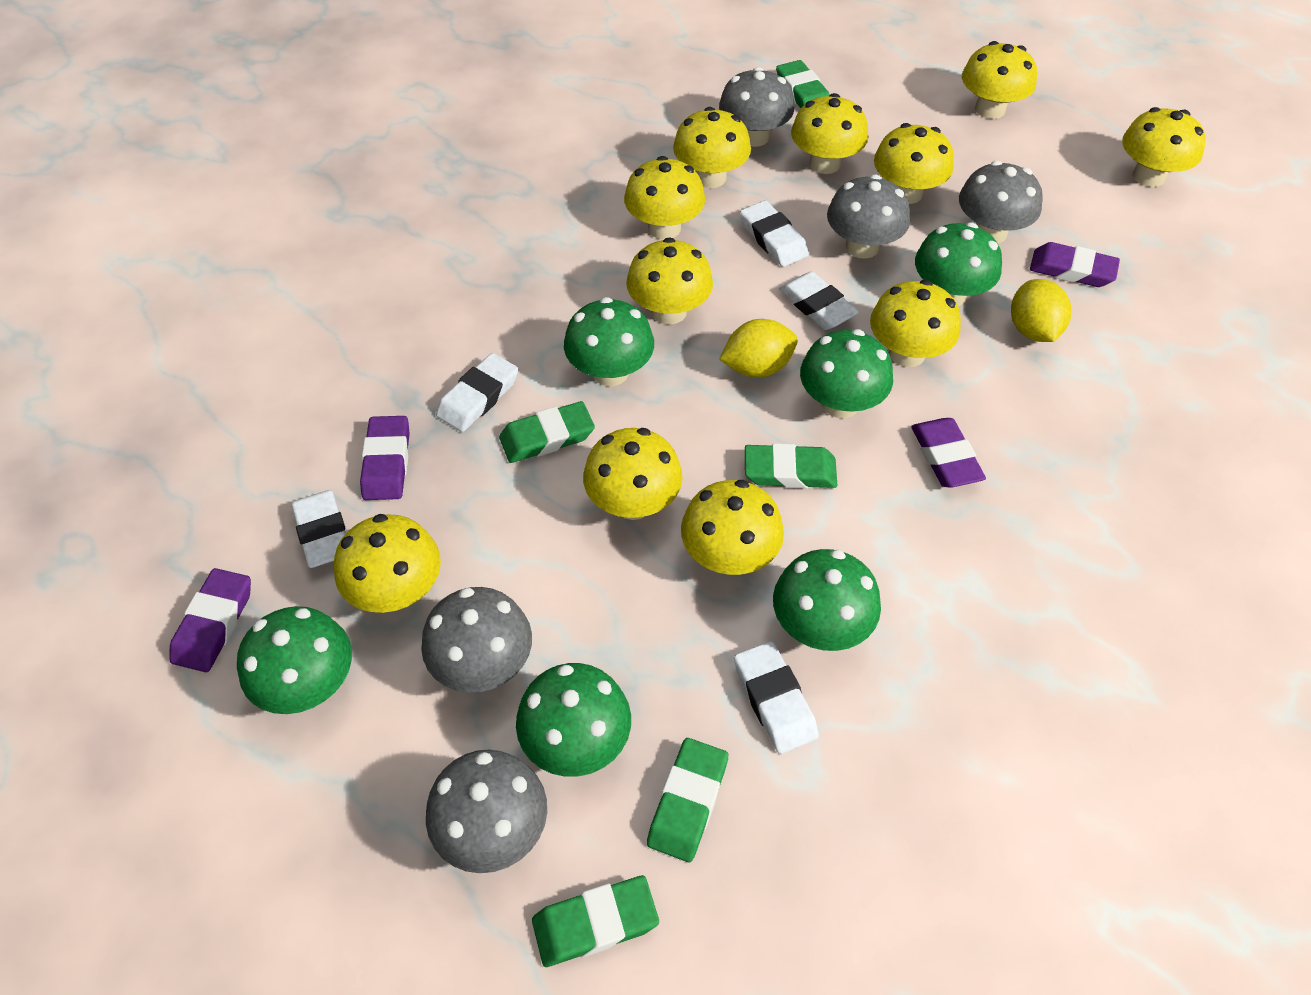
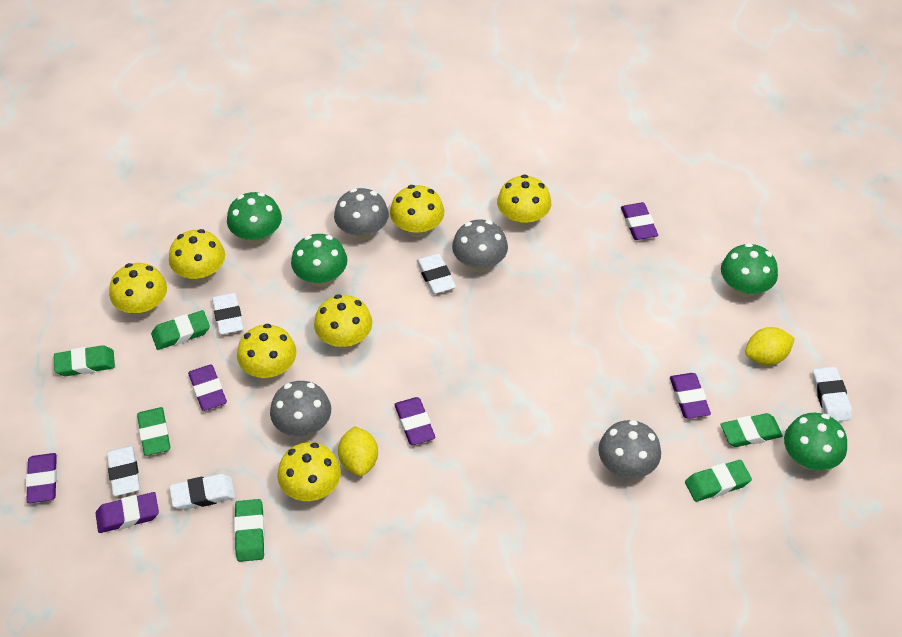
green eraser: [499,401,595,463] [532,875,659,967] [647,738,728,862] [745,443,837,489] [776,60,830,108] = 5 -> [54,345,115,376] [137,407,170,456] [151,310,210,350] [234,499,265,562] [685,460,752,502] [721,413,783,447] = 6
green mushroom: [237,606,352,714] [516,663,631,777] [564,297,654,386] [773,549,881,651] [800,329,893,418] [915,222,1002,306] = 6 -> [227,192,282,244] [291,234,347,287] [721,243,778,298] [784,413,847,470] = 4
grey mushroom: [421,587,532,693] [426,750,547,873] [719,67,794,147] [827,175,910,259] [959,161,1043,243] = 5 -> [270,381,331,437] [334,188,389,241] [452,219,508,272] [598,420,661,478] = 4
purple eraser: [169,568,251,672] [360,416,410,500] [911,418,986,488] [1030,242,1120,287] = 4 -> [26,453,57,503] [95,492,159,533] [188,365,227,411] [394,397,435,445] [621,202,658,240] [670,373,711,419] = 6
yellow mushroom: [334,514,441,613] [583,428,683,520] [624,156,705,239] [626,237,713,325] [673,107,751,188] [681,480,784,575] [791,93,868,174] [870,280,961,367] [874,123,954,204] [962,41,1037,119] [1122,107,1206,187] = 11 -> [109,263,167,317] [169,229,225,283] [237,324,297,380] [277,442,341,501] [314,294,372,349] [390,185,444,237] [497,174,551,228] = 7

